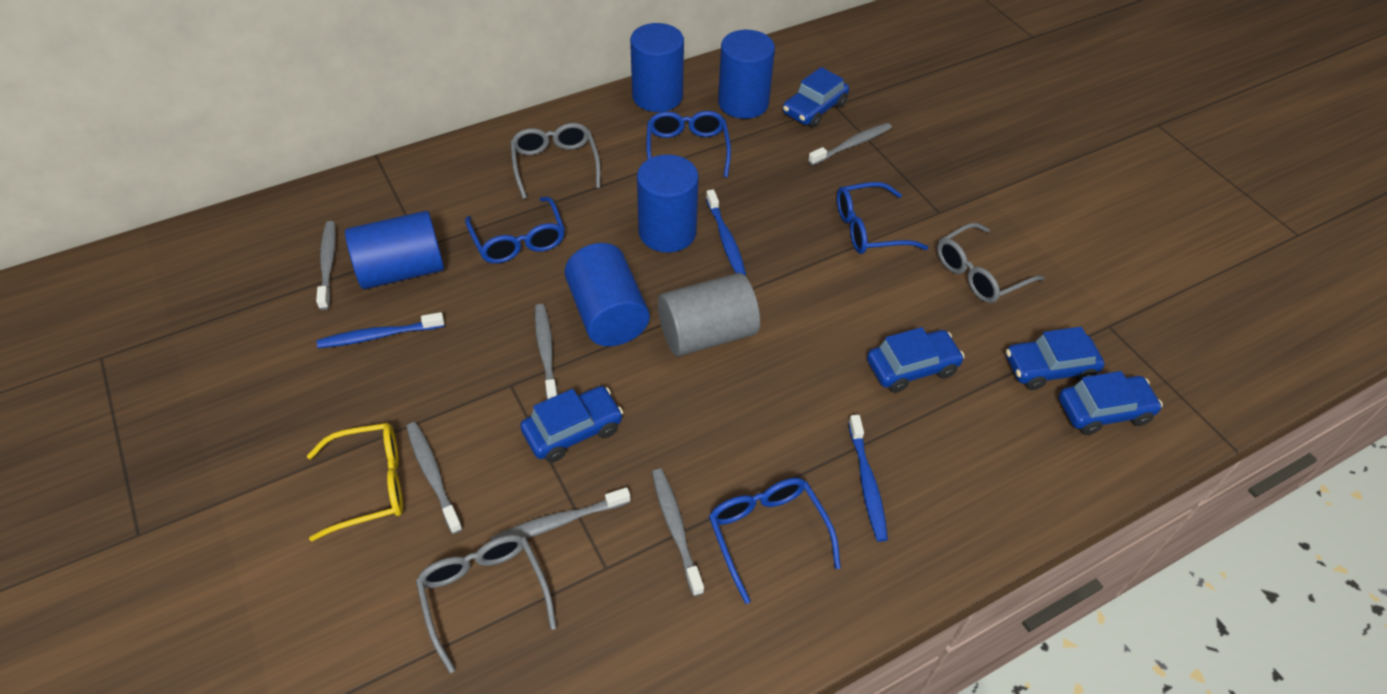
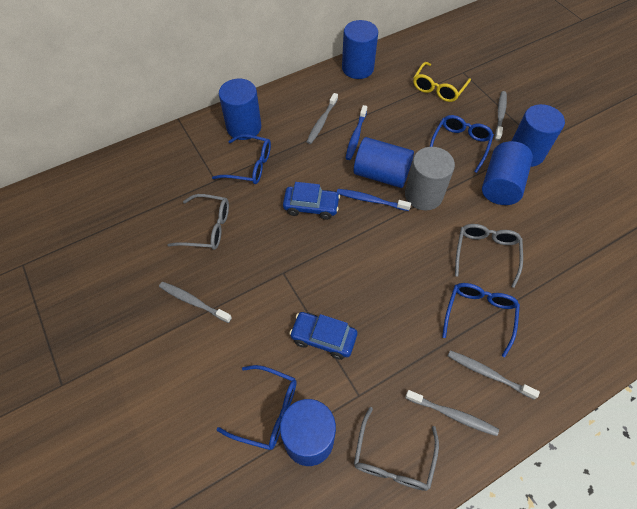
blue car: [520,386,623,462] [783,67,849,128] [867,327,965,393] [1006,327,1105,390] [1059,371,1163,435] = 5 -> [283,182,340,220] [289,312,357,360] = 2
blue cylinder: [345,211,444,289] [564,243,650,346] [630,23,684,112] [637,155,699,253] [718,30,775,119] = 5 -> [219,79,261,140] [280,399,336,466] [342,20,378,79] [354,137,414,188] [482,141,533,205] [511,104,565,167] = 6
blue toothbrush: [317,312,445,348] [706,189,746,275] [848,415,888,542] = 3 -> [337,189,411,211] [345,105,367,160] = 2
grey toothbrush: [316,221,336,310] [406,422,463,534] [491,487,631,540] [535,304,558,400] [652,468,704,596] [808,123,892,166] = 6 -> [159,282,232,323] [307,93,338,144] [405,390,499,436] [448,350,540,400] [495,91,507,140] = 5

